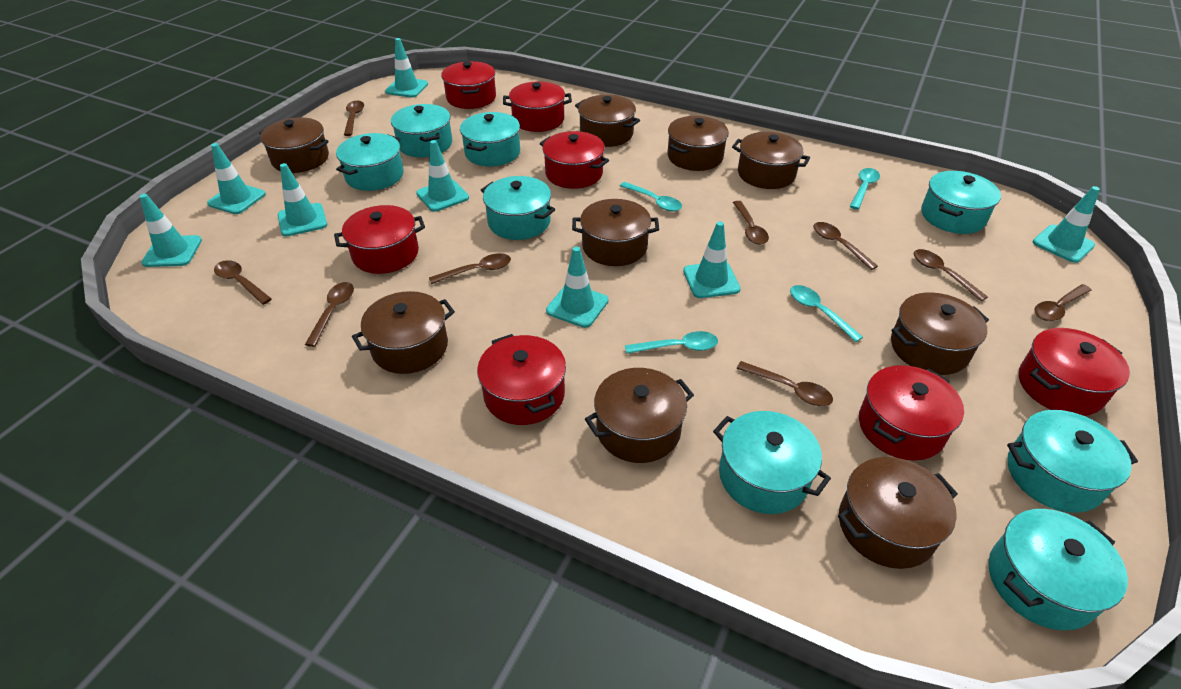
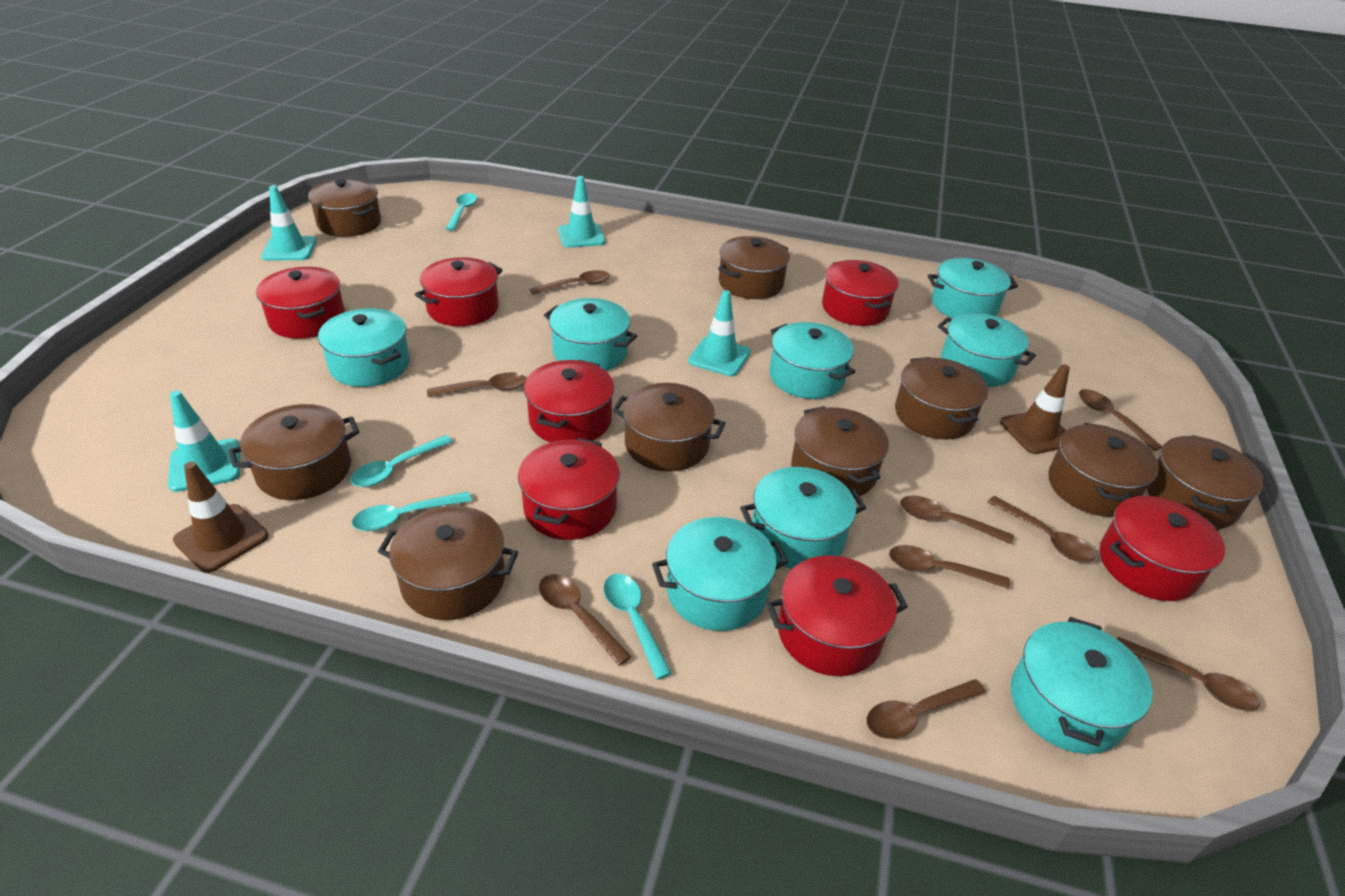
brown traffic cone: none = 0 -> [173,462,269,573] [1000,364,1070,454] = 2
turquoise traffic cone: [140,194,202,267] [207,143,266,214] [278,163,327,237] [385,38,428,98] [416,140,469,212] [546,246,608,328] [683,221,741,298] [1033,186,1100,263] = 8 -> [168,391,240,492] [261,185,317,260] [558,176,606,248] [688,290,751,376] = 4

